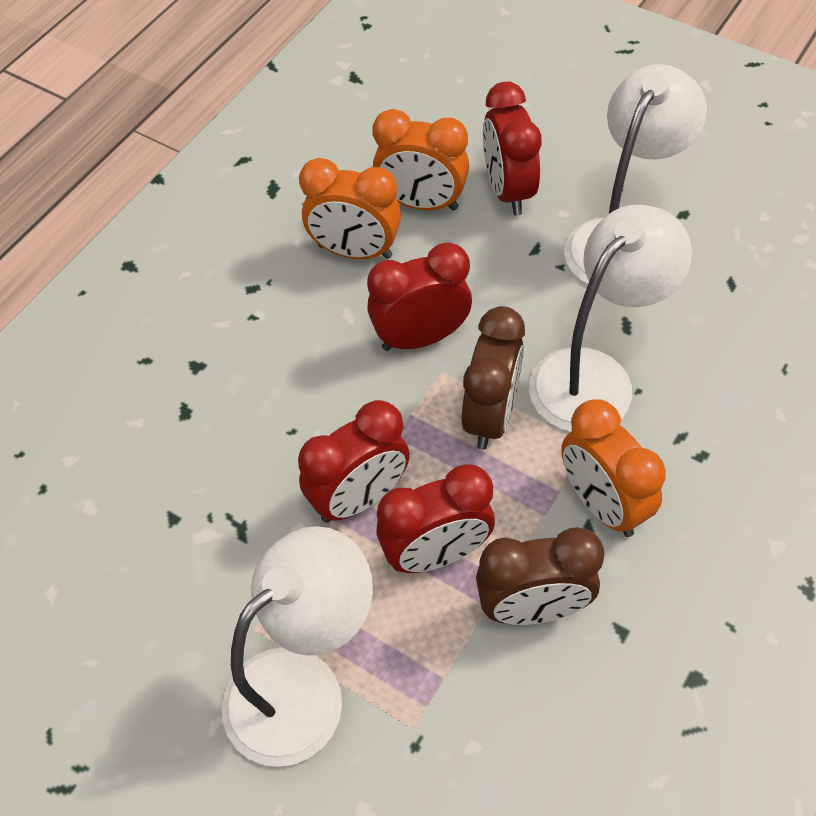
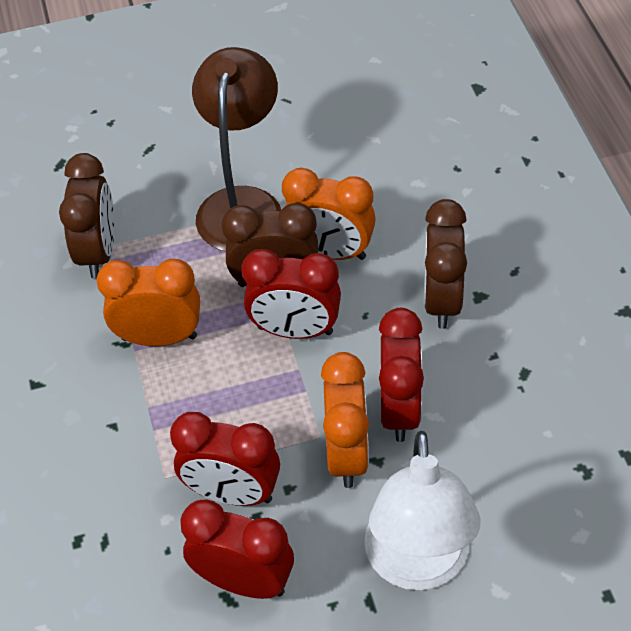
brown clock: [462,306,525,450] [476,527,604,625] = 2 -> [59,153,115,278] [221,203,318,287] [424,199,467,329] = 3
brown lamp: none = 0 -> [192,47,281,251] = 1
white lamp: [222,526,373,767] [529,205,692,432] [564,64,707,284] = 3 -> [364,431,480,590] = 1

